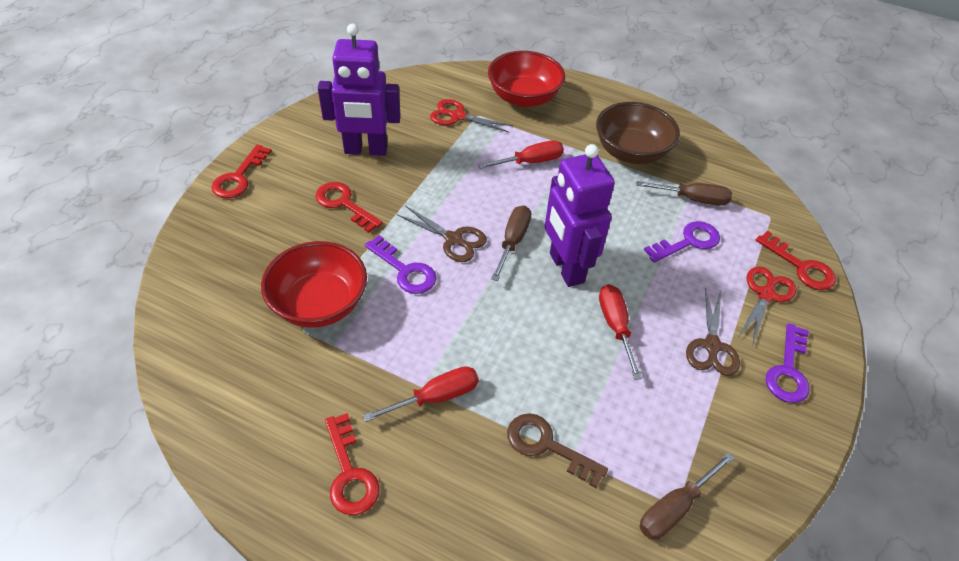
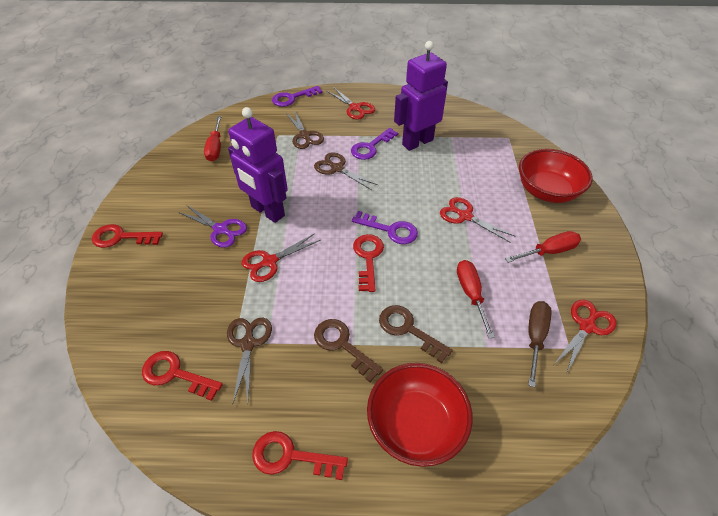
brown bowl: [596,102,680,164] = 1 -> none = 0
brown key: [507,413,608,488] = 1 -> [314,319,383,382] [379,305,453,363] = 2
brown scissors: [397,206,487,262] [686,287,740,376] = 2 -> [227,318,272,405] [286,110,324,149] [314,152,378,190] = 3
brown screwdriver: [491,205,531,281] [637,181,732,206] [639,452,734,540] = 3 -> [528,301,552,388] = 1
purple scissors: none = 0 -> [178,205,247,248] = 1
red scissors: [430,99,513,133] [739,266,796,344] = 2 -> [241,233,321,282] [327,87,375,120] [440,197,515,242] [555,300,616,372] = 4

